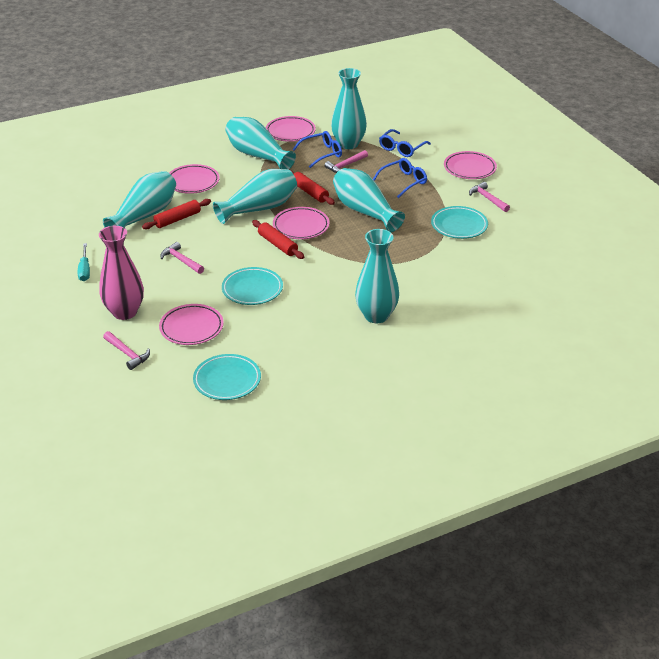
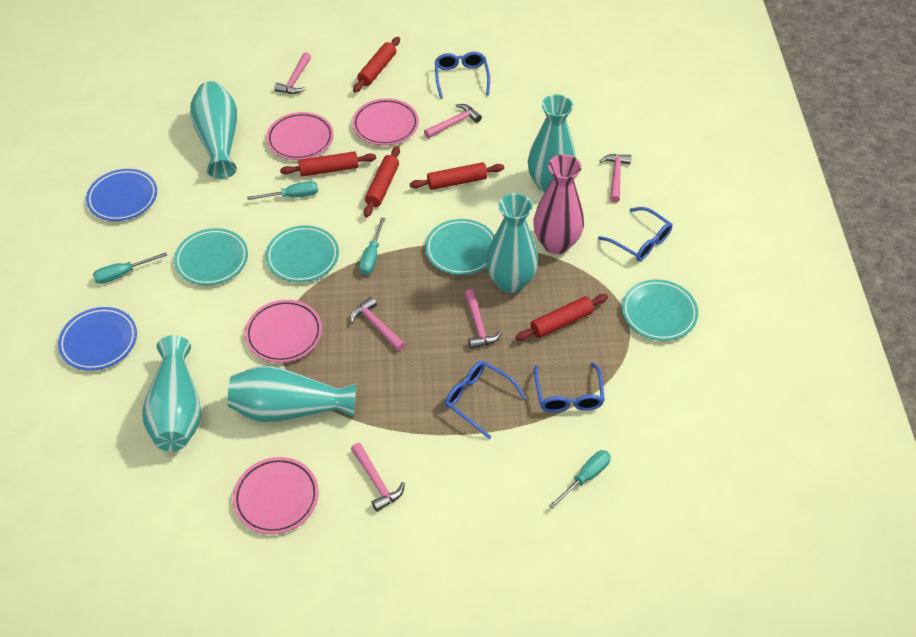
blue glasses: [293,131,342,168] [373,158,427,198] [379,129,431,157] = 3 -> [435,52,490,99] [445,361,526,439] [534,362,605,412] [598,207,672,261] = 4
blue plate: none = 0 -> [58,307,137,371] [86,169,157,221] = 2
pink hammer: [103,331,150,370] [160,242,204,274] [324,150,368,173] [469,182,510,212] = 4 -> [274,52,311,94] [350,297,405,351] [351,443,405,512] [424,104,482,138] [464,289,502,349] [599,154,631,203] = 6
pink plate: [159,304,224,345] [169,164,220,194] [266,116,316,142] [273,207,329,239] [444,151,497,179] = 5 -> [233,457,319,534] [245,300,322,363] [266,112,334,160] [352,98,419,145] = 4
red rolling pin: [142,199,211,229] [252,220,304,259] [290,170,335,205] = 3 -> [280,151,376,177] [353,37,400,92] [364,146,400,217] [410,162,504,190] [515,294,608,341] = 5
turquoise plate: [193,354,261,400] [222,267,283,305] [431,206,488,239] = 3 -> [174,228,248,285] [266,225,339,282] [425,219,495,275] [622,279,698,341] = 4
turquoise screwdriver: [78,243,90,281] = 1 -> [93,252,167,284] [247,181,318,200] [359,217,385,275] [549,450,611,509] = 4
turquoise vase: [103,171,176,228] [213,169,297,224] [225,117,296,169] [331,68,367,149] [333,168,405,232] [355,229,399,323] = 6 -> [142,335,201,451] [190,81,237,179] [228,366,356,422] [486,193,538,293] [528,94,576,193] = 5

